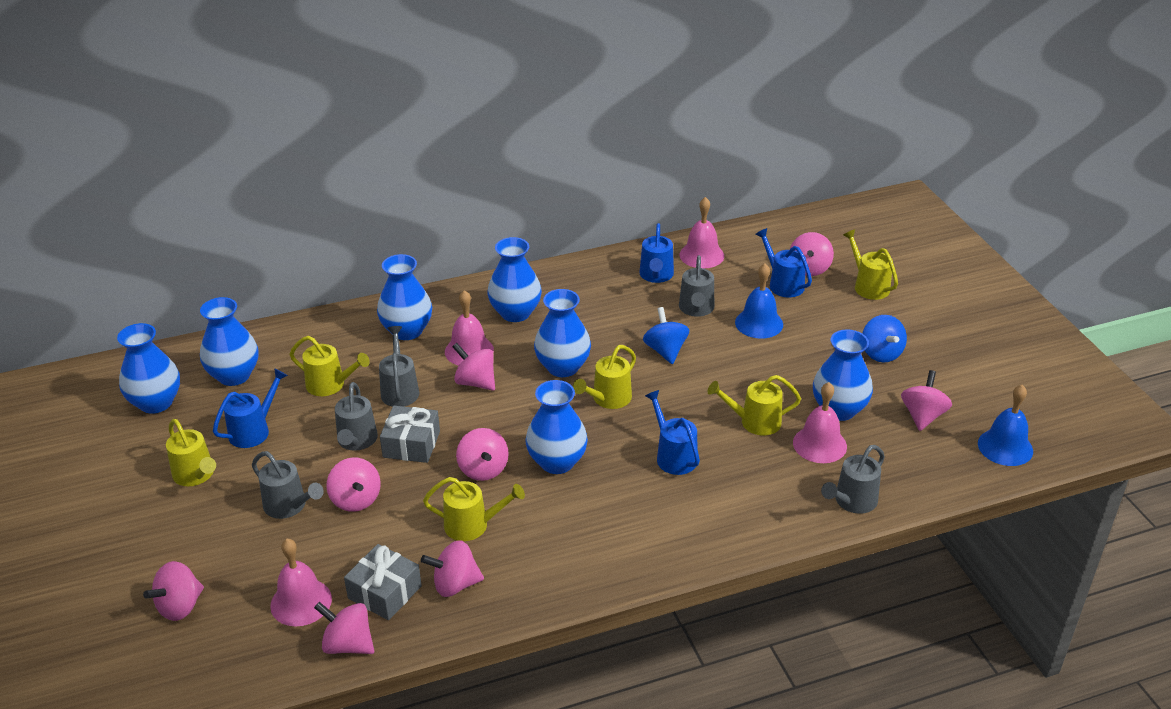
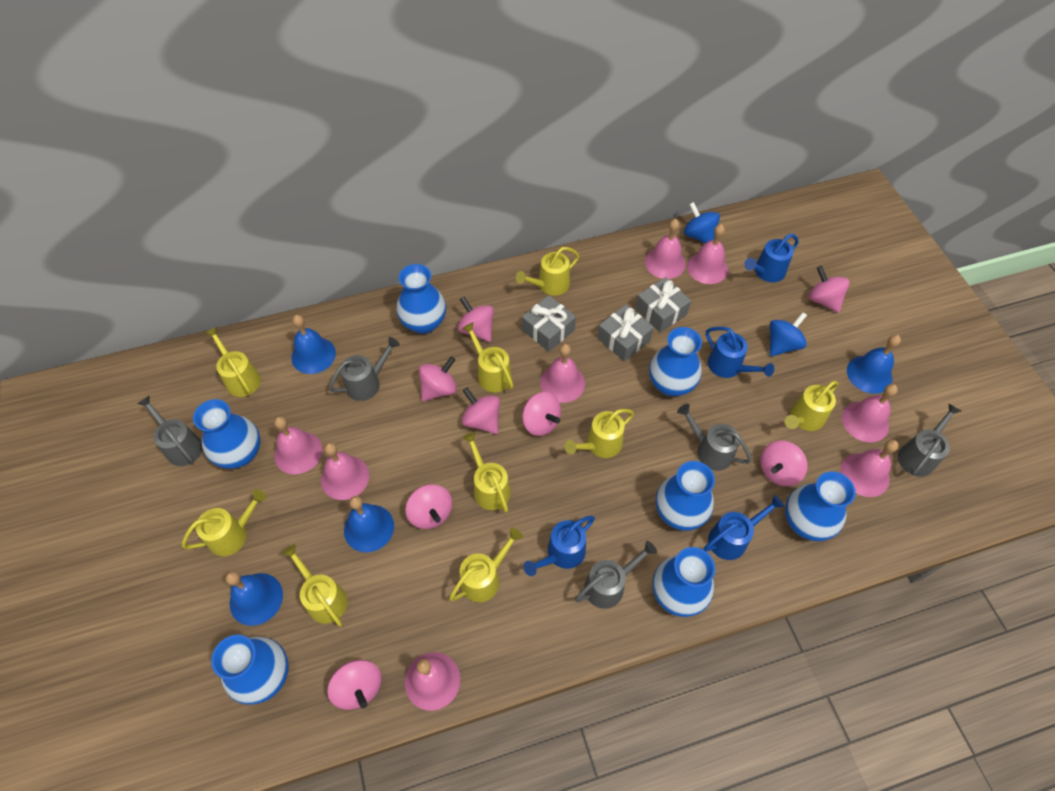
blue bell: [735,264,783,339] [978,385,1033,466] = 2 -> [225,571,283,626] [291,315,336,374] [344,496,394,552] [847,335,901,394] = 4
grey gift: [344,544,422,620] [380,406,440,463] = 2 -> [522,295,576,352] [597,304,654,362] [635,277,691,332] = 3
pink bell: [270,539,332,626] [445,290,494,366] [680,197,724,268] [793,382,847,463] = 4 -> [274,416,322,474] [321,443,369,500] [405,652,460,711] [540,344,585,403] [645,219,686,279] [687,224,728,284] [840,440,899,497] [842,384,898,442] = 8
yellow watering can: [166,419,216,486] [290,336,370,396] [423,477,525,541] [573,345,636,409] [707,375,801,436] [843,229,898,300] = 6 -> [182,489,266,556] [205,327,261,397] [282,544,348,626] [449,528,523,602] [462,322,514,392] [462,432,511,513] [516,247,579,296] [564,409,634,458] [785,381,839,431] = 9

